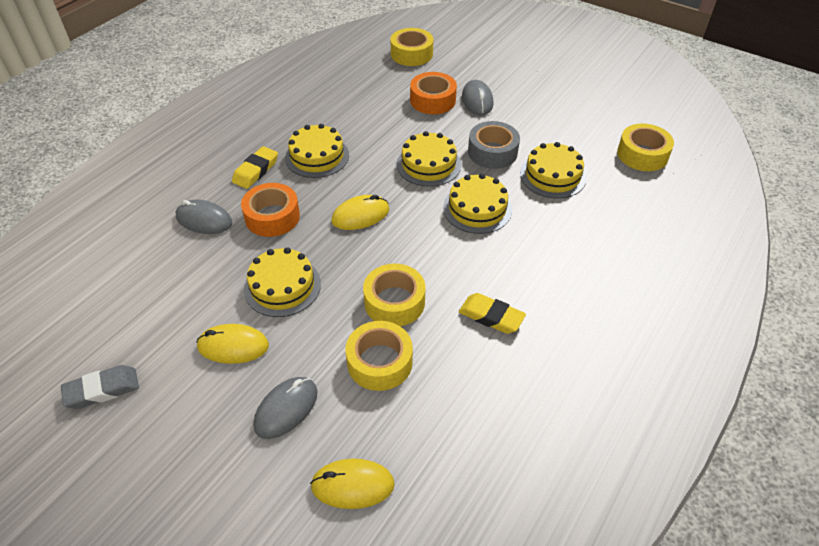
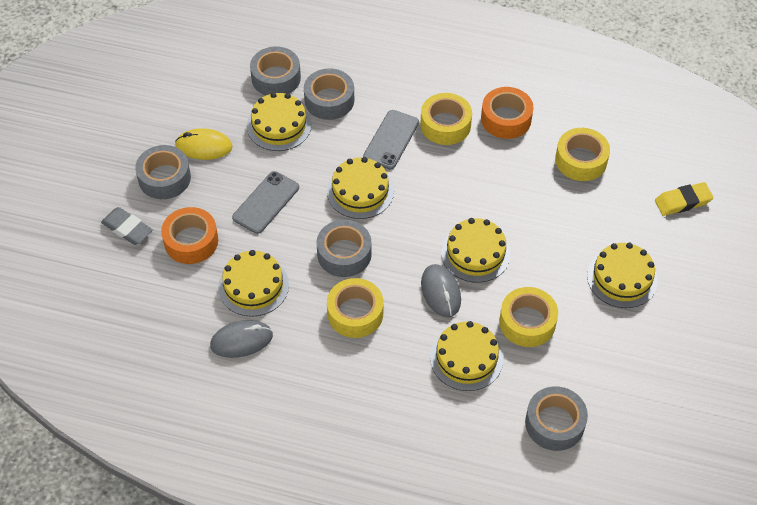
grey mouse: [176,199,232,234] [254,377,318,439] [462,80,493,115] = 3 -> [210,320,273,358] [421,264,461,317] = 2
grey phone: none = 0 -> [232,171,299,234] [363,110,419,169] = 2
grey tape: [468,121,520,169] = 1 -> [135,145,191,199] [250,47,301,95] [304,68,354,120] [316,220,372,277] [525,386,588,451] = 5
yellow cake: [244,247,321,317] [285,124,349,178] [397,131,461,187] [443,173,512,234] [520,142,587,198] = 5 -> [218,250,289,317] [247,92,312,151] [327,157,394,219] [430,321,504,391] [441,218,511,283] [587,243,658,308] = 6
yellow eraser: [232,146,278,189] [459,293,526,334] = 2 -> [655,182,713,216] = 1
yellow mouse: [196,324,269,364] [310,459,395,509] [331,195,389,230] = 3 -> [175,128,233,160] = 1

